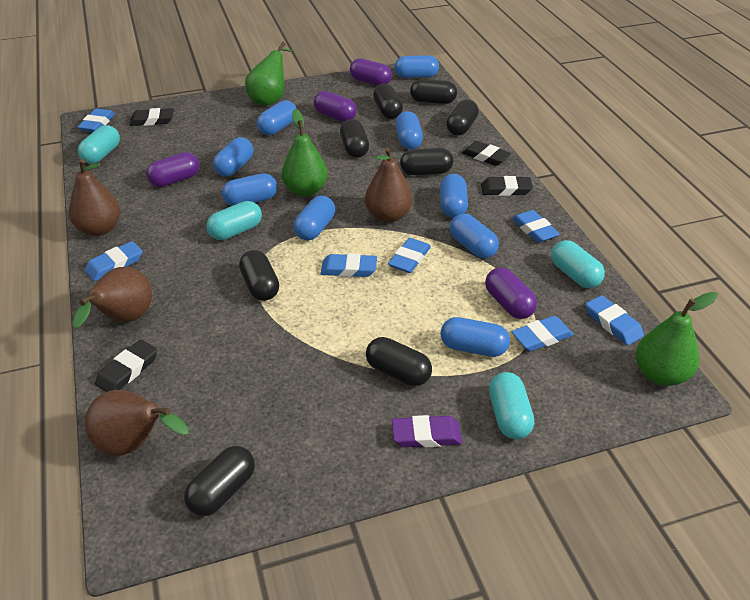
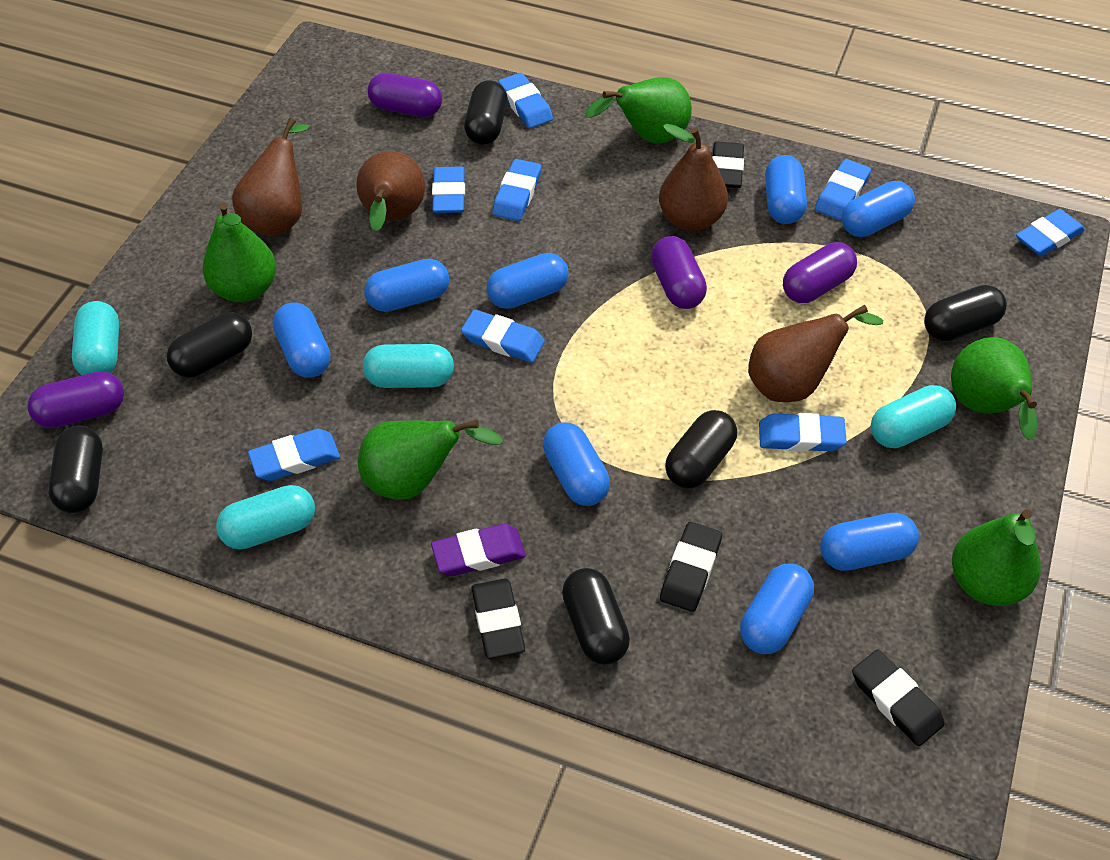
black capsule: [184,446,255,516] [239,250,279,301] [340,119,369,158] [366,337,432,386] [373,84,403,119] [400,148,453,175] [410,79,457,104] [446,100,479,135] = 8 -> [48,426,103,513] [167,312,252,378] [464,80,507,145] [562,568,630,665] [665,410,737,489] [924,285,1007,341] = 6
blue capsule: [213,137,253,177] [222,173,277,206] [257,100,297,135] [293,196,335,241] [394,55,439,78] [395,111,423,150] [440,174,468,218] [440,317,510,357] [450,214,499,258] = 9 -> [273,302,330,378] [364,259,449,312] [487,253,568,309] [543,422,610,506] [740,563,814,654] [765,155,807,224] [820,513,919,571] [842,181,915,237] = 8
blue eraser: [78,109,115,132] [85,241,143,281] [321,253,377,277] [388,238,431,273] [512,210,560,243] [512,316,574,351] [586,295,644,345] = 7 -> [248,429,340,481] [432,167,465,213] [461,309,545,363] [492,159,541,221] [498,73,553,128] [759,413,847,452] [815,159,871,220] [1016,209,1085,256] = 8
green pear: [245,42,293,106] [282,109,328,197] [636,292,718,386] = 3 -> [203,203,276,302] [358,419,503,500] [585,77,692,143] [951,337,1037,441] [952,509,1041,606] = 5

